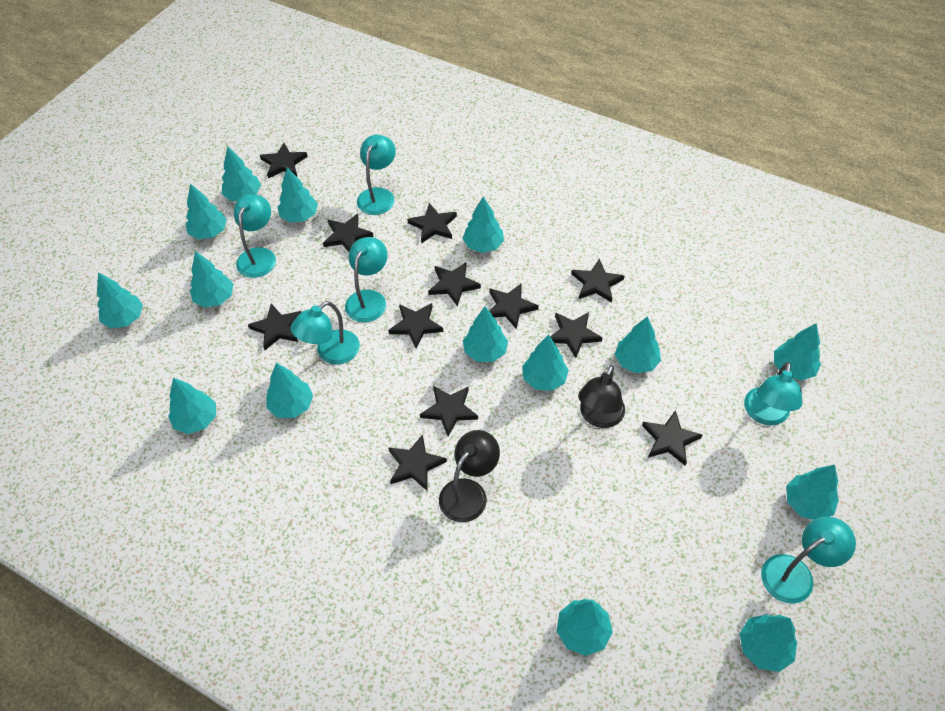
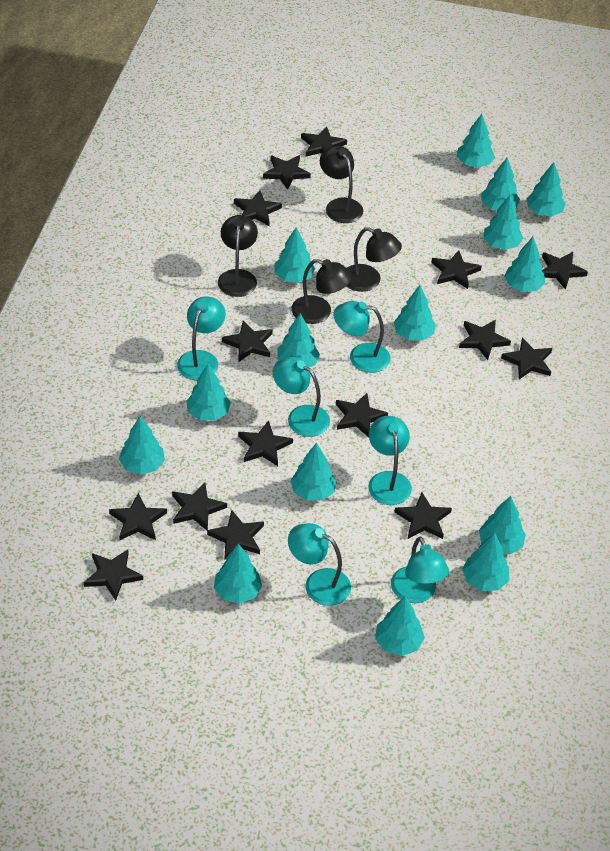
black lamp: [439,430,500,522] [578,365,625,428] = 2 -> [218,215,258,297] [291,259,352,324] [320,146,363,223] [347,227,402,292] = 4
black star: [248,304,301,350] [260,143,308,178] [323,214,373,251] [388,303,443,349] [388,434,447,490] [407,203,457,243] [420,386,478,436] [428,262,481,307] [489,284,539,329] [550,312,602,358] [571,258,624,303] [642,410,702,466] = 12 -> [84,549,143,601] [109,493,167,540] [172,482,227,530] [207,510,264,559] [222,321,273,362] [234,190,282,226] [238,420,293,466] [263,155,311,190] [301,126,347,157] [336,393,388,437] [395,493,452,539] [431,250,482,289] [459,320,511,360] [501,338,552,379] [542,252,588,290] = 15

